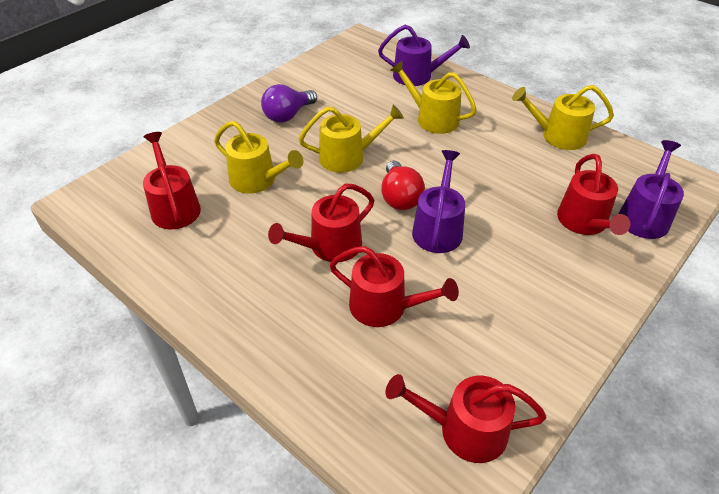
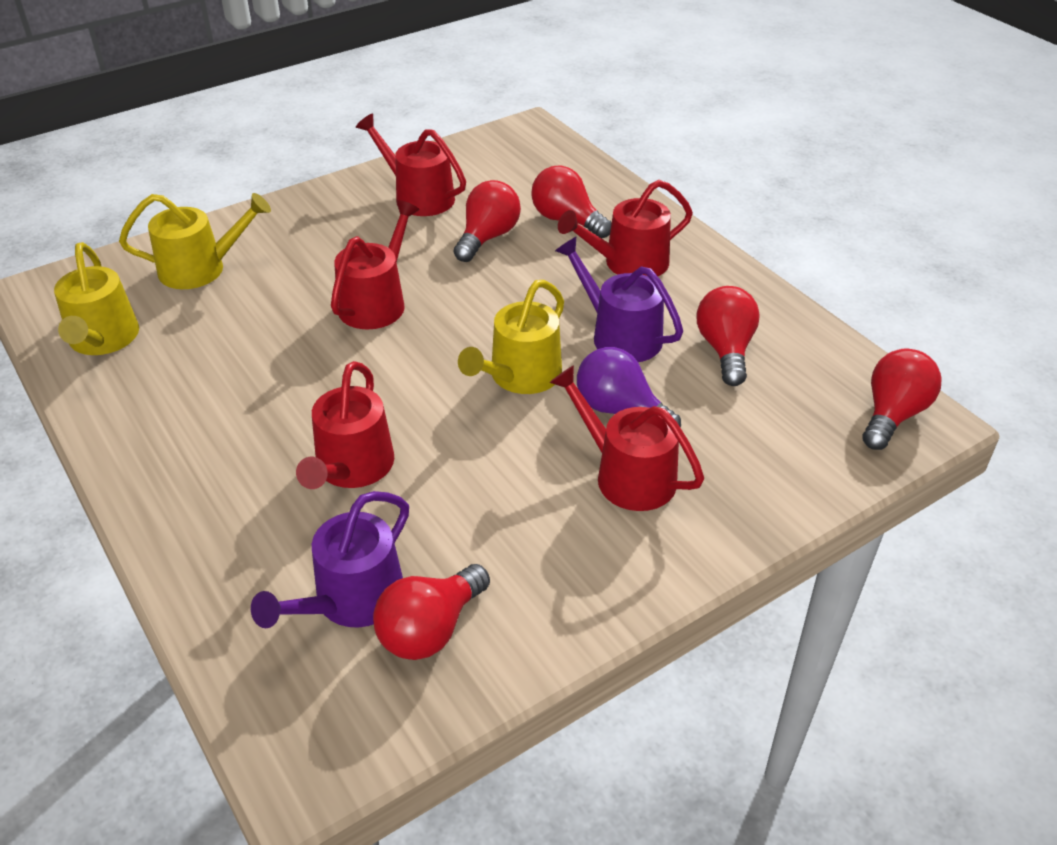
purple watering can: [378,25,470,86] [412,150,465,253] [619,140,684,239] = 3 -> [251,491,409,628] [555,237,683,362] = 2
red light bulb: [381,161,425,210] = 1 -> [373,564,490,660] [454,180,521,262] [531,166,612,238] [697,286,760,386] [862,349,942,450] = 5
yellow watering can: [214,121,303,194] [299,105,404,173] [390,61,477,134] [512,85,614,150] = 4 -> [54,242,139,355] [119,193,271,289] [458,280,564,394] = 3

